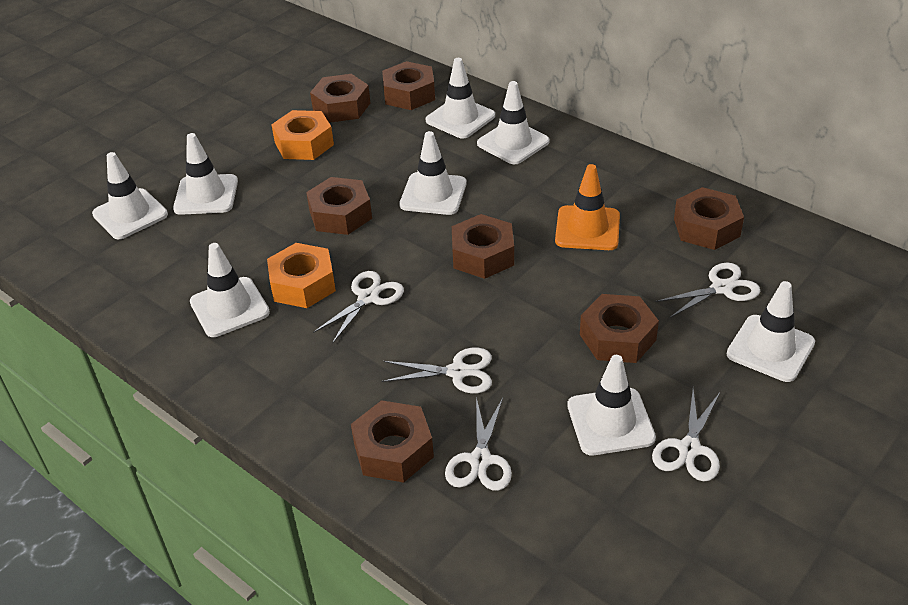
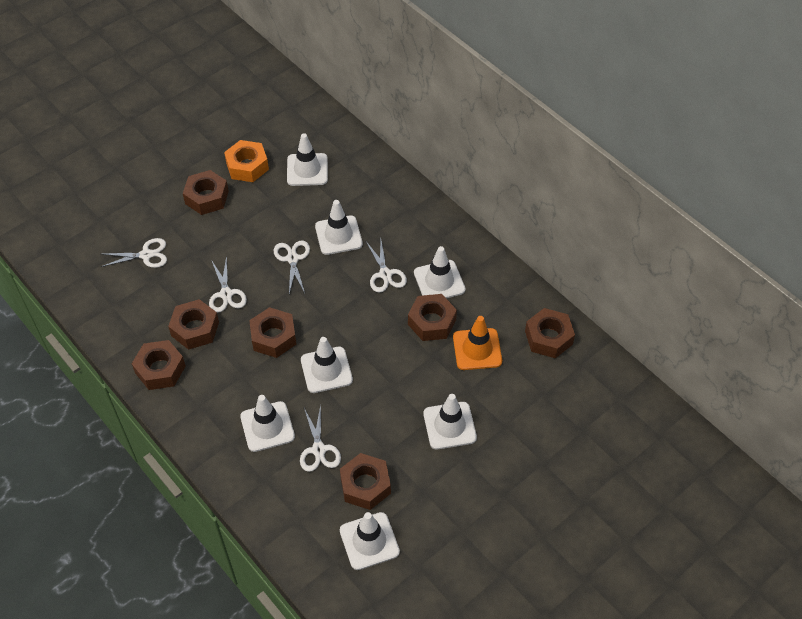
orange nut: [267,243,336,308] [271,110,334,160] = 2 -> [224,140,269,182] = 1
white traffic cone: [92,152,168,239] [173,133,238,215] [190,243,270,337] [399,131,466,215] [426,58,495,138] [477,81,550,164] [567,355,656,455] [727,281,815,382] = 8 -> [240,395,295,452] [287,133,328,186] [301,337,353,393] [315,200,363,255] [340,512,400,570] [414,246,465,299] [423,394,477,450] = 7

